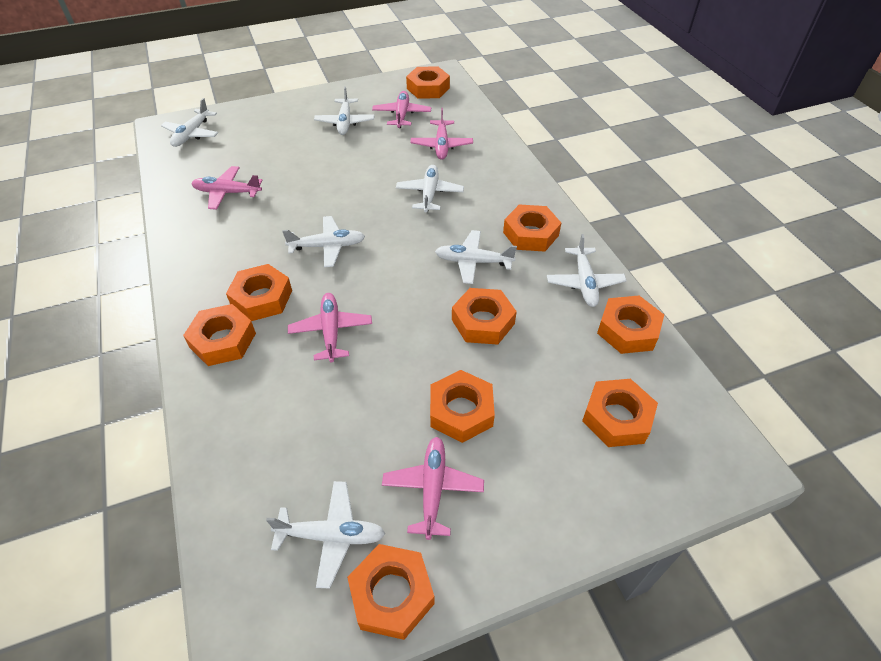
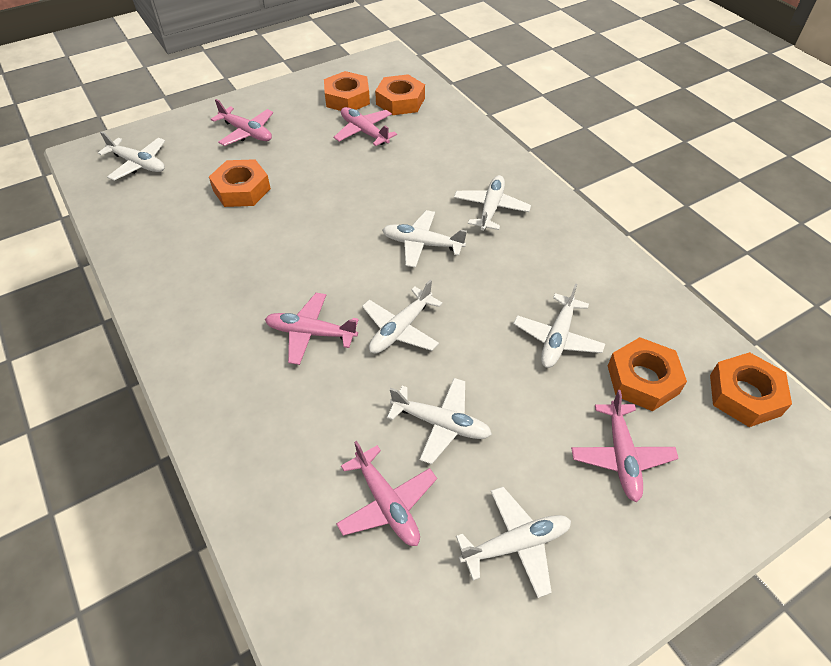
orange nut: [183,304,256,366] [226,264,292,321] [347,544,435,640] [406,66,450,99] [430,370,495,443] [452,288,517,345] [503,205,561,252] [582,379,658,447] [597,296,664,354] = 9 -> [209,159,271,207] [324,71,370,111] [375,74,425,115] [608,337,687,411] [710,352,792,427] = 5

